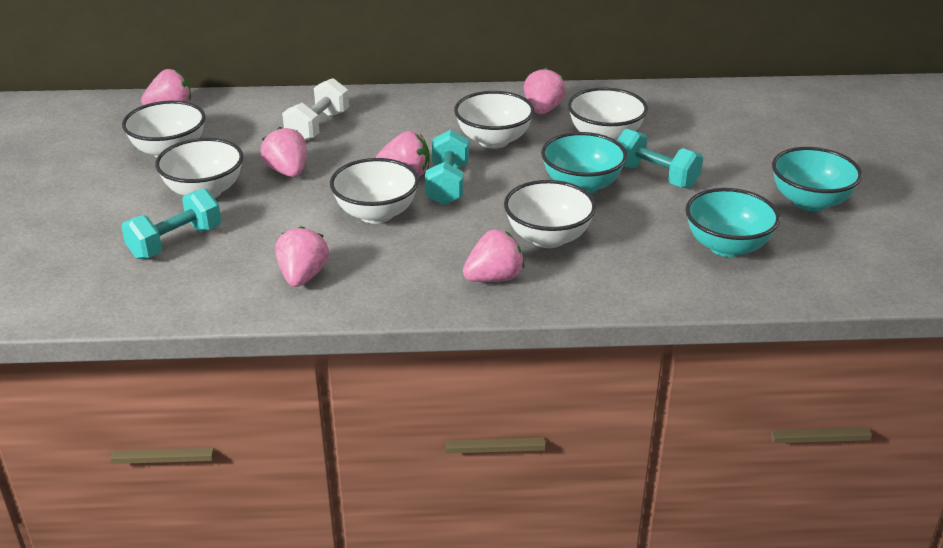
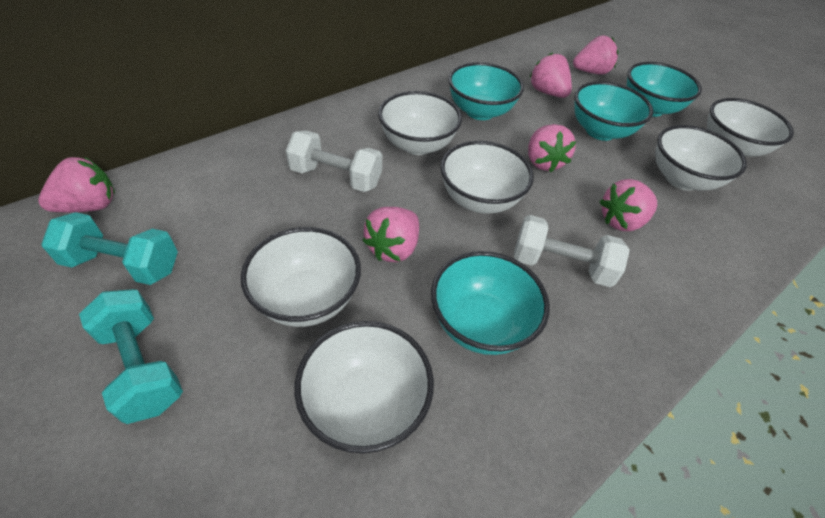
turquoise bowl: [541,132,627,194] [685,188,780,257] [772,147,862,211] = 3 -> [431,251,550,355] [448,62,524,120] [574,81,653,141] [627,62,702,117] = 4
turquoise dumbbell: [121,189,221,259] [425,130,469,205] [617,129,703,189] = 3 -> [41,212,178,285] [79,289,183,424] = 2
white dumbbell: [282,78,349,141] = 1 -> [286,130,382,192] [514,215,630,287] = 2

